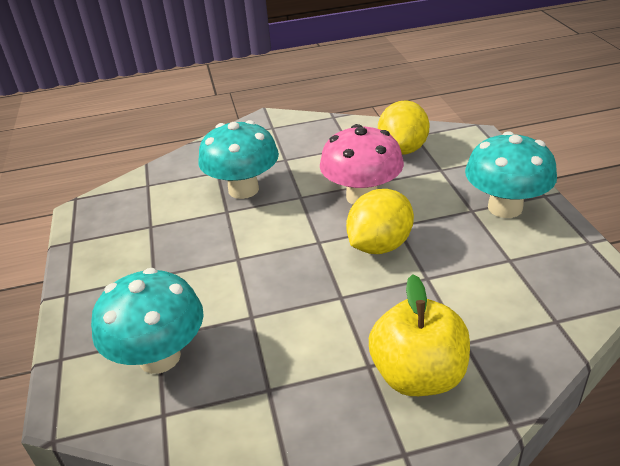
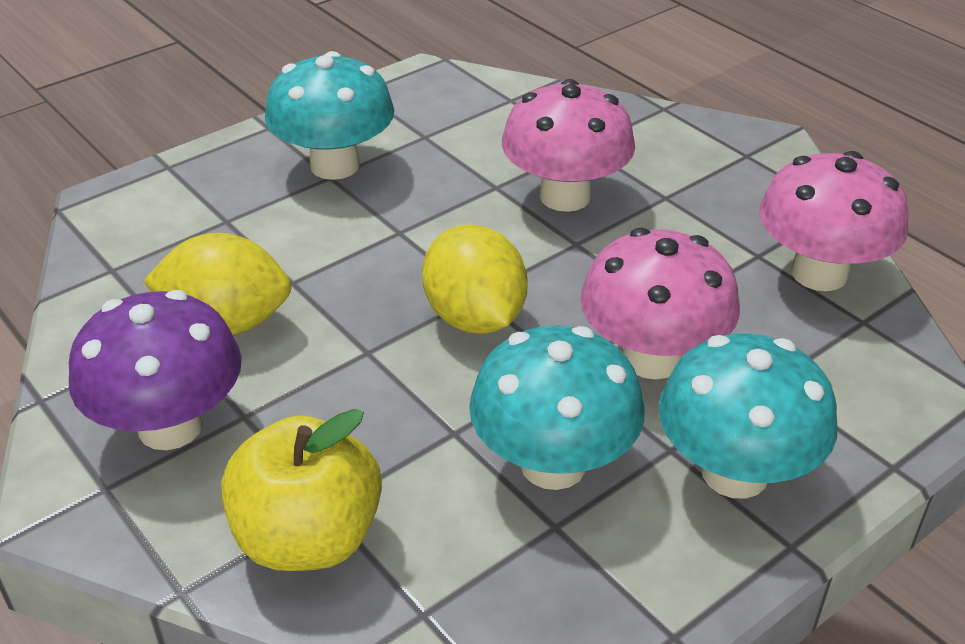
pink mushroom: [320,124,404,205] = 1 -> [502,79,635,212] [580,228,740,379] [759,151,908,291] = 3
purple mushroom: none = 0 -> [69,290,242,450] = 1

